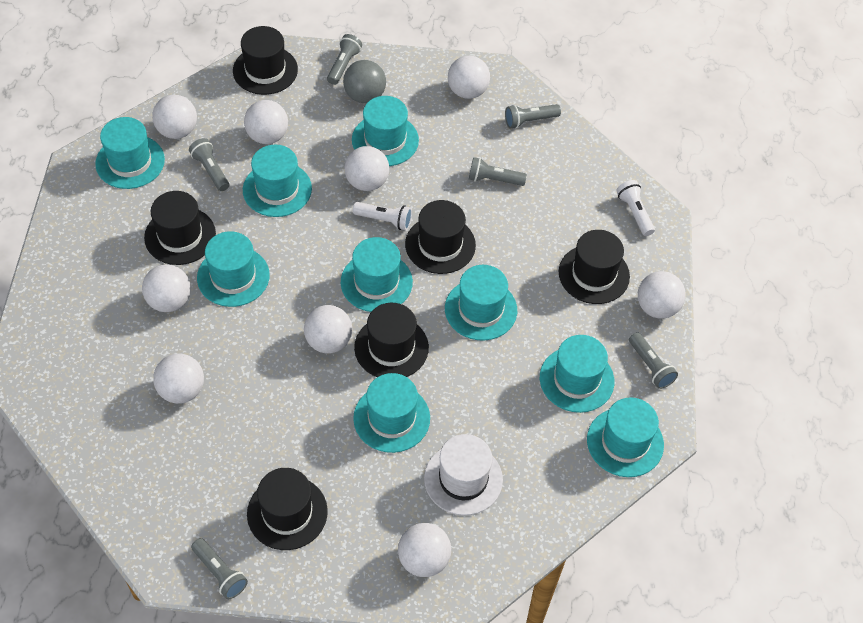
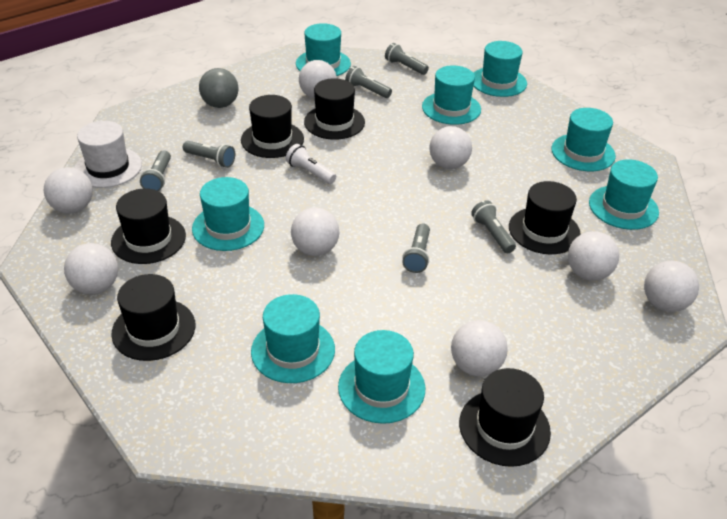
turquoise hat: [95,117,165,189] [197,231,270,307] [243,145,312,217] [341,237,413,312] [352,96,419,166] [353,373,430,453] [445,265,517,340] [540,335,614,413] [587,397,664,477] = 9 -> [192,177,264,251] [251,294,335,383] [296,23,351,76] [338,330,425,424] [422,66,481,125] [474,41,527,97] [551,108,616,171] [589,159,659,230] = 8
white ball: [142,264,191,312] [152,95,197,139] [153,353,204,404] [244,100,288,144] [304,305,352,353] [345,146,389,191] [398,523,451,577] [448,56,490,99] [638,271,686,319] = 9 -> [44,167,93,214] [64,243,118,295] [291,208,339,256] [299,60,337,99] [429,126,472,169] [451,320,508,376] [568,231,619,281] [644,261,699,312] = 8
white flashlight: [353,202,412,230] [616,180,655,236] = 2 -> [286,144,336,184] = 1

